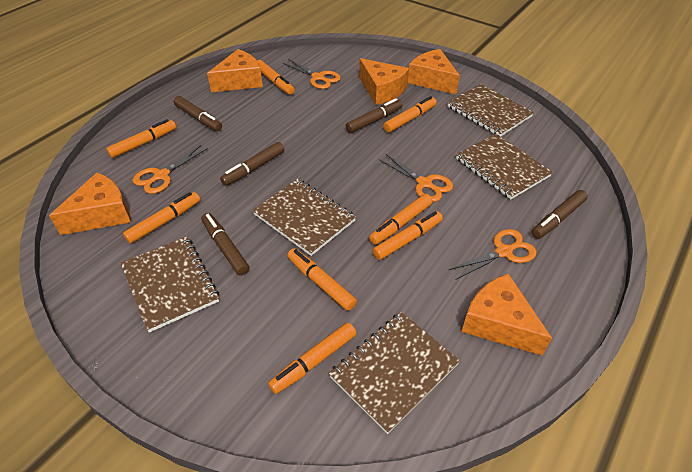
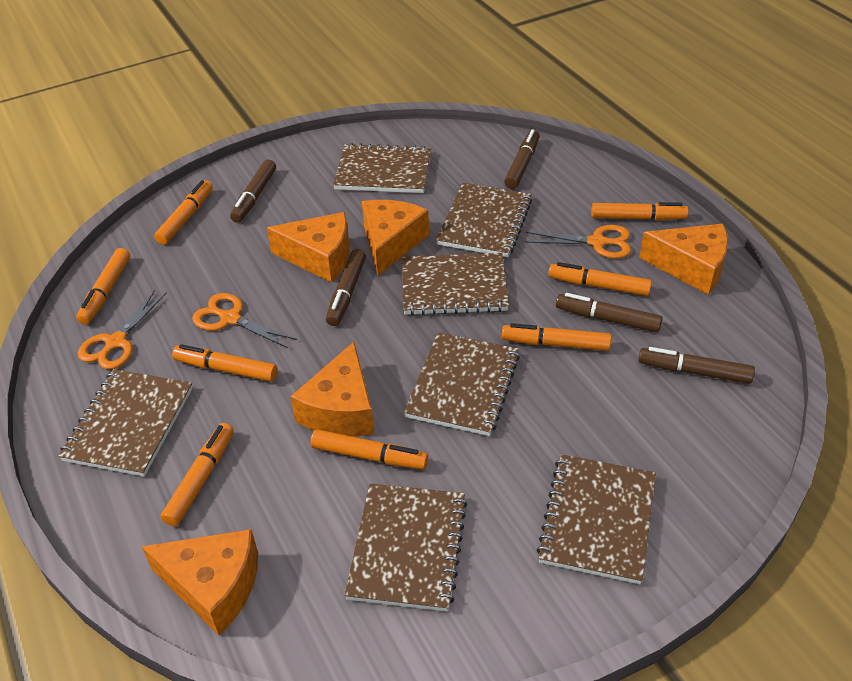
brown notebook: [121,237,219,333] [252,179,356,256] [329,312,460,434] [447,84,534,136] [456,134,553,200] = 5 -> [58,369,193,477] [333,143,431,193] [344,483,467,612] [402,253,509,315] [404,332,520,436] [436,183,532,257] [537,454,656,584] = 7
orange scissors: [133,145,208,194] [282,59,341,89] [380,154,453,202] [448,229,537,280] = 4 -> [78,290,167,369] [192,293,297,348] [526,225,631,259] = 3

